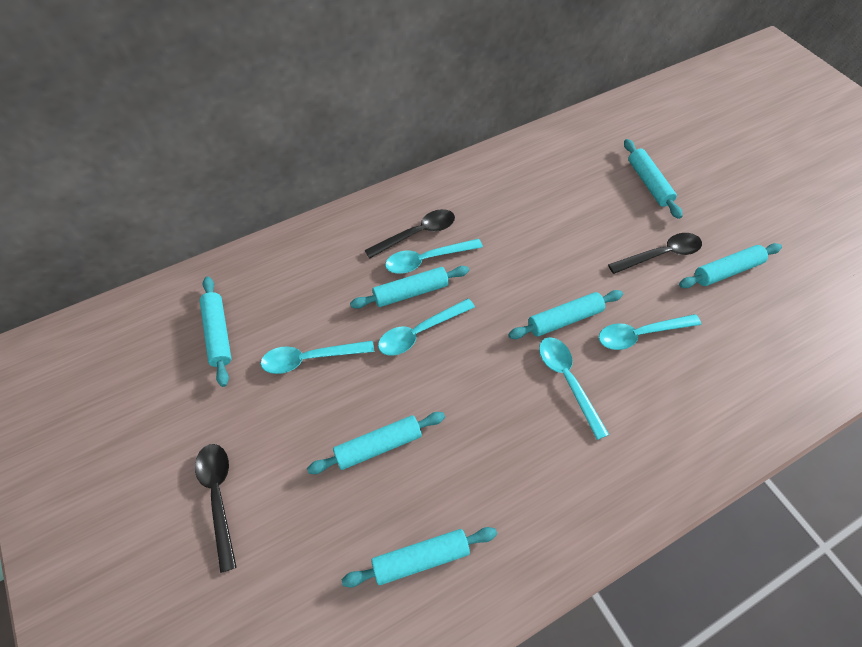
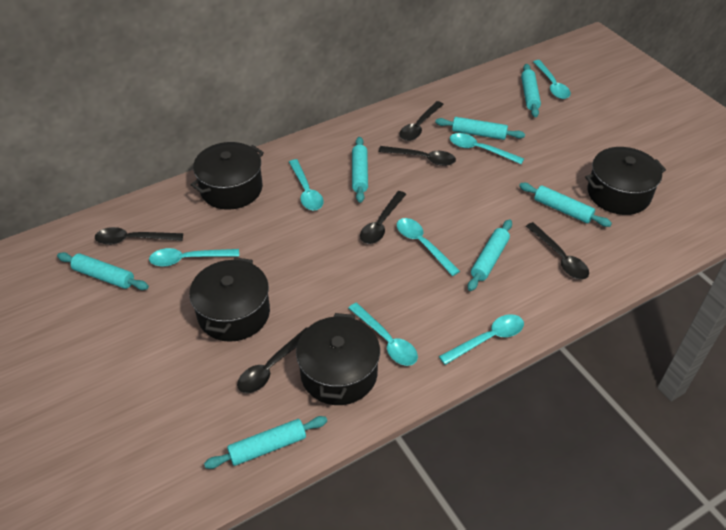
black pot: none = 0 -> [189,257,270,342] [191,142,264,210] [296,313,380,405] [585,147,666,215] = 4
black spoon: [195,444,237,573] [364,209,455,259] [608,233,702,274] = 3 -> [95,227,183,245] [237,327,307,393] [360,191,406,244] [378,146,456,166] [399,101,444,141] [526,222,589,279] = 6
turquoise spoon: [261,341,374,374] [378,298,475,356] [385,239,483,274] [539,337,609,440] [599,314,701,350] = 5 -> [149,248,239,266] [289,159,324,210] [348,303,418,366] [397,218,460,276] [439,314,524,365] [450,133,524,164] [533,60,571,99] = 7

